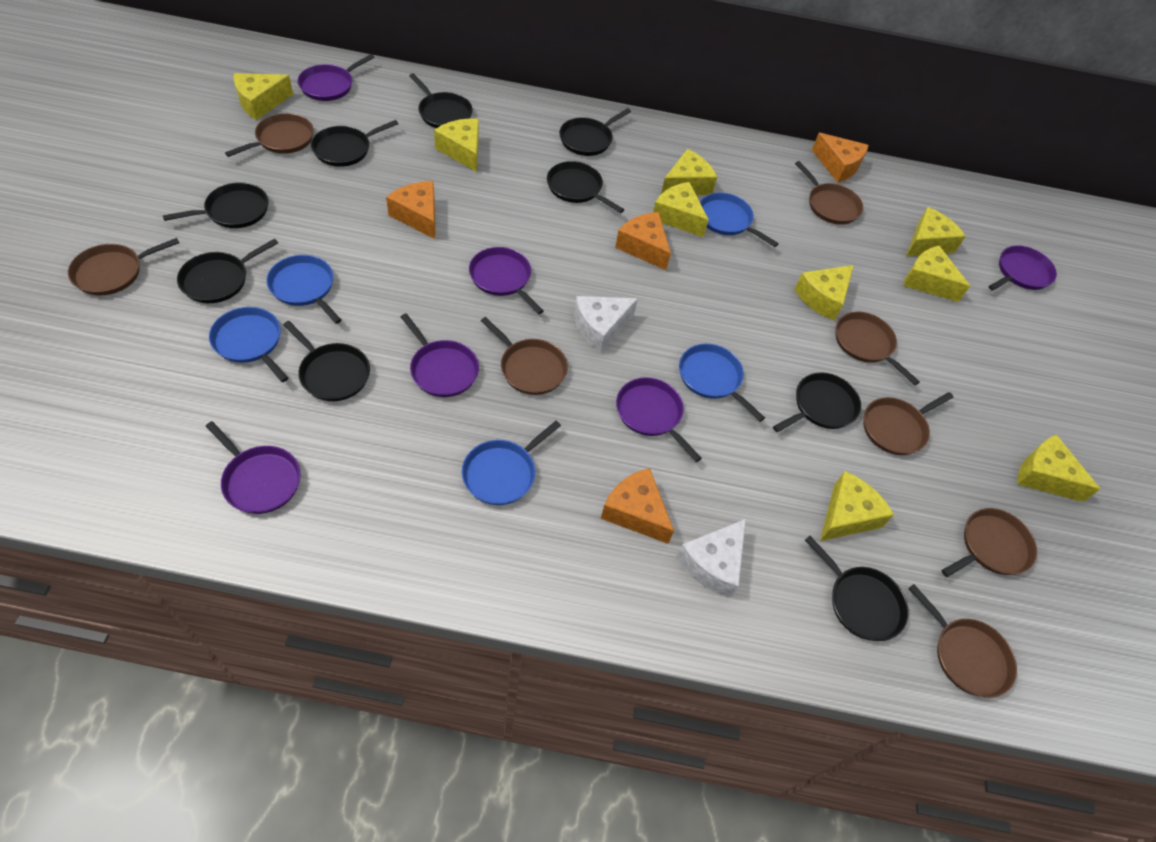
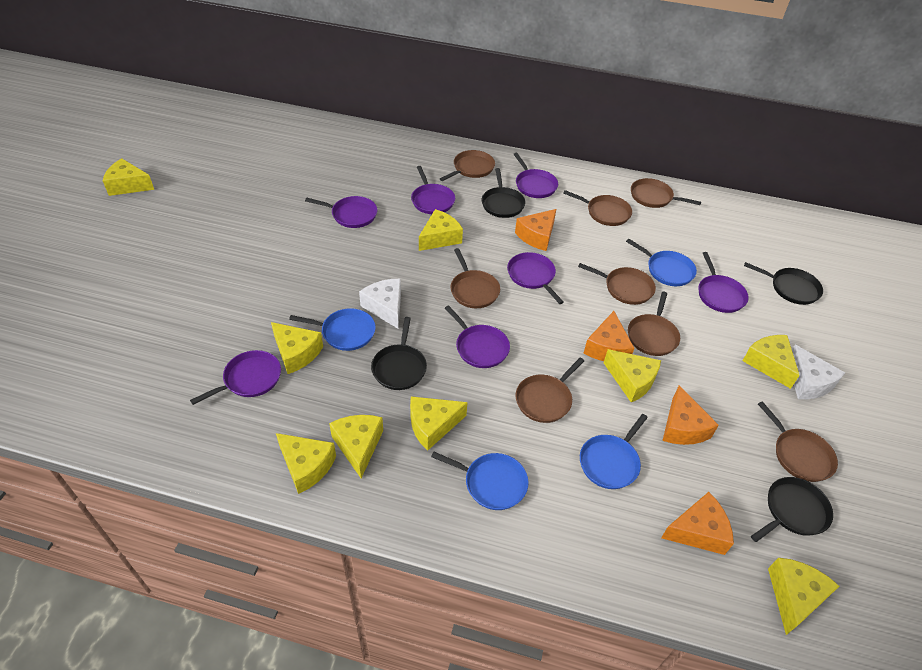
black pan: [162,182,268,228] [177,238,278,303] [283,321,370,401] [311,120,398,167] [409,73,473,128] [547,161,624,213] [559,108,631,156] [773,372,861,432] [805,536,909,641] = 9 -> [371,317,427,390] [482,168,526,218] [744,262,823,305] [751,477,833,542] = 4
blue pan: [209,307,288,382] [266,255,342,324] [462,421,561,505] [679,344,765,422] [700,192,779,247] = 5 -> [289,308,376,351] [431,452,529,510] [580,414,648,489] [626,239,697,286] = 4
purple pan: [206,421,301,514] [298,54,375,101] [401,313,479,397] [469,247,544,314] [616,377,702,462] [988,245,1057,291] = 6 -> [190,350,281,405] [305,196,377,228] [411,166,455,214] [445,305,510,368] [507,252,564,304] [514,153,558,198] [698,252,749,313] = 7

